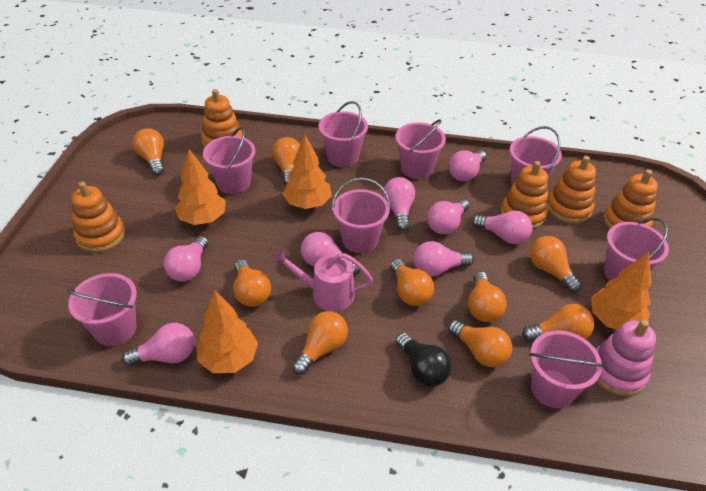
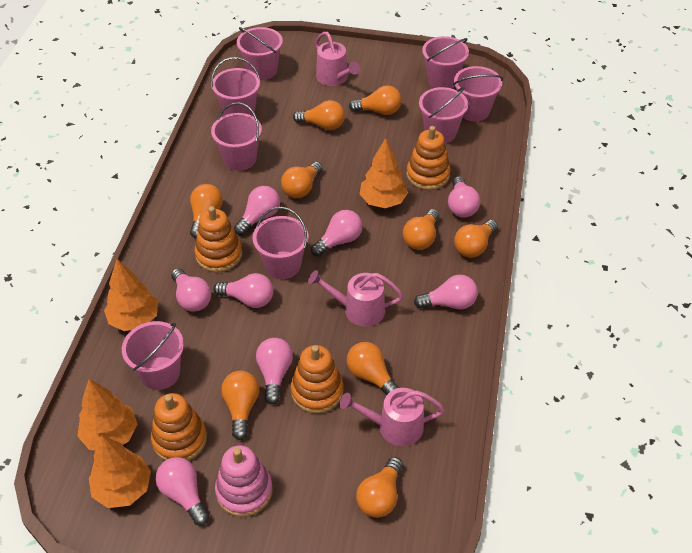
black light bulb: [396,333,452,386] = 1 -> none = 0
orange stacking toy: [71,182,125,253] [201,89,243,147] [501,161,548,229] [548,156,596,224] [603,169,658,229] = 5 -> [151,393,207,461] [194,206,242,272] [291,345,343,414] [406,126,450,190] = 4
pink watering can: [273,249,373,312] = 1 -> [308,270,403,327] [315,32,360,86] [340,388,445,446] = 3

